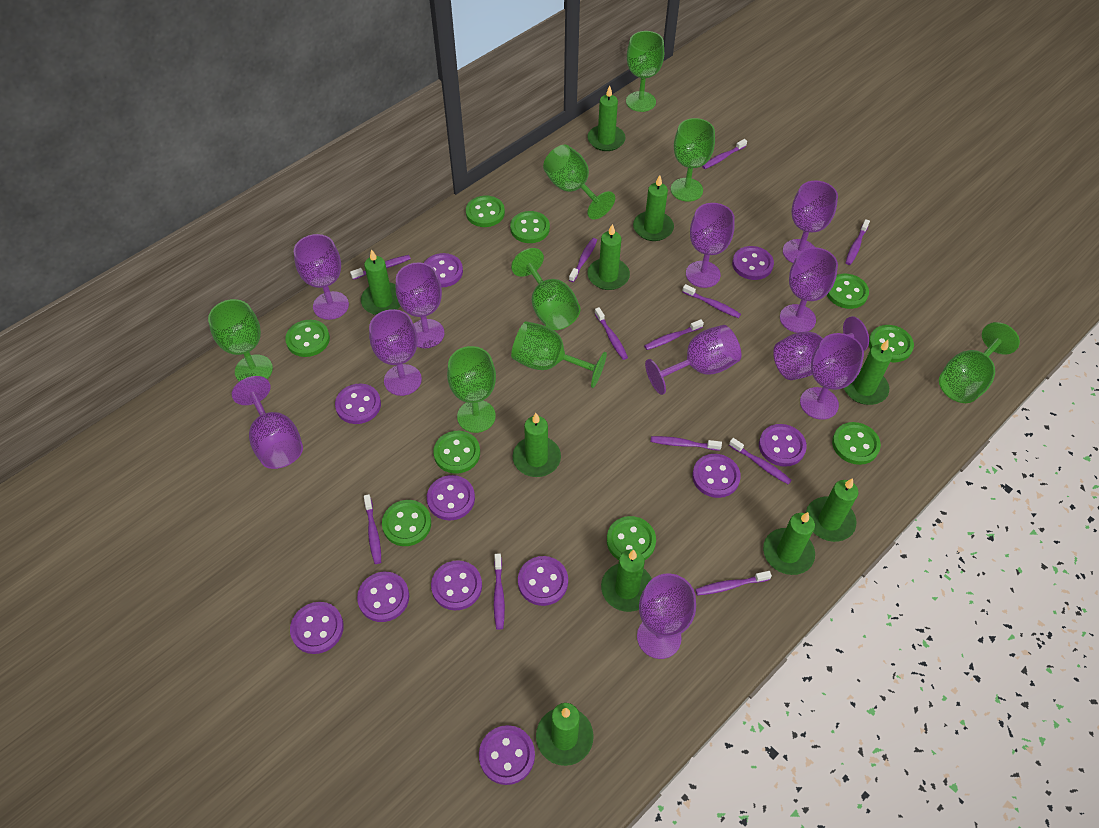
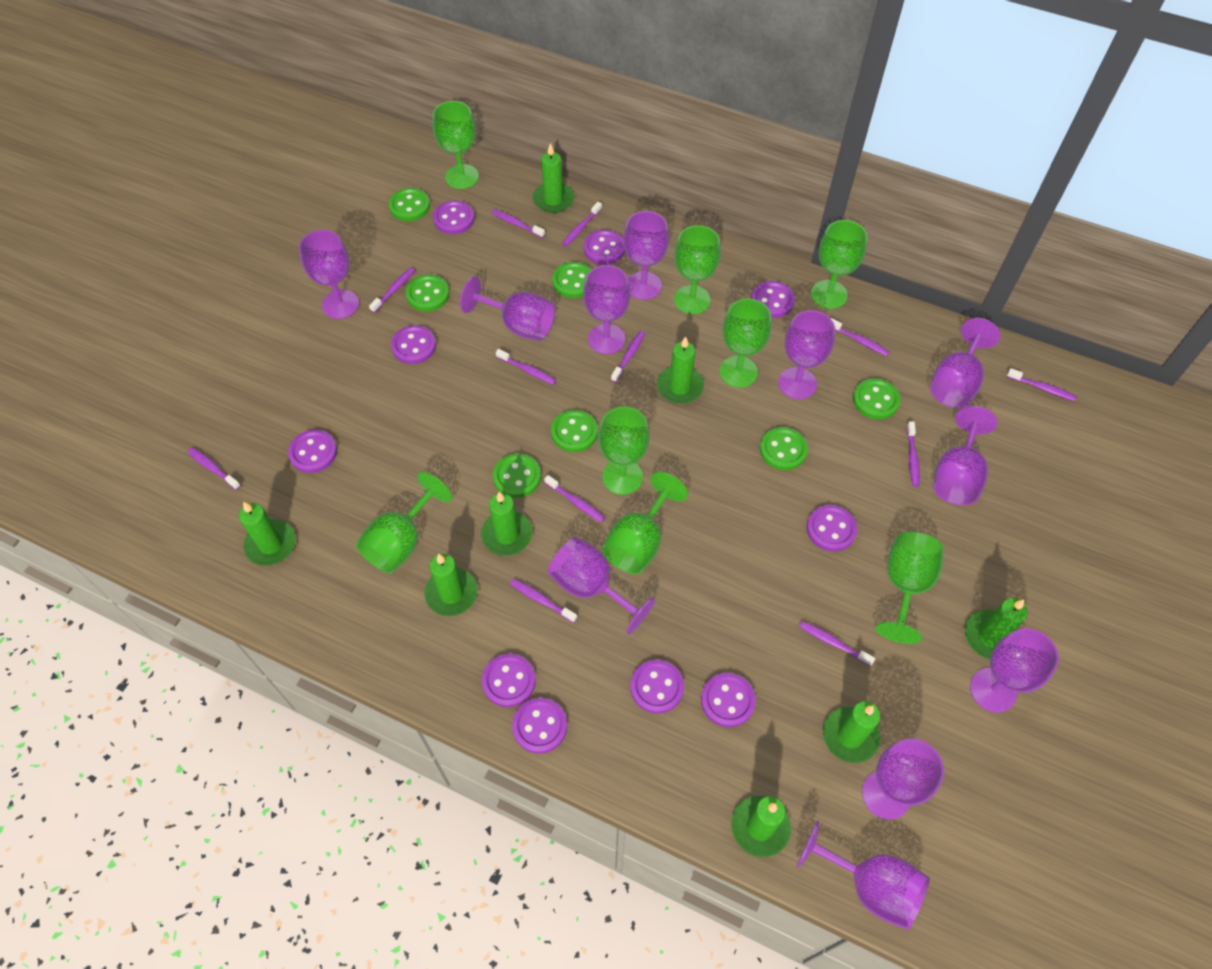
green button: [285,320,330,357] [382,500,431,546] [433,431,480,474] [466,196,505,227] [510,211,550,243] [607,516,656,560] [827,274,869,309] [832,422,881,465] [869,325,914,362] = 9 -> [389,188,430,221] [406,275,449,311] [493,453,541,498] [551,410,598,452] [552,262,592,298] [760,427,808,470] [853,378,900,419] = 7
green candle: [361,249,400,315] [513,413,561,477] [536,703,594,766] [587,224,630,290] [588,86,625,151] [601,549,652,612] [633,175,674,241] [763,512,815,575] [806,478,858,542] [844,340,893,405] = 10 -> [239,502,296,566] [425,554,478,616] [481,492,532,556] [533,143,574,213] [657,336,704,404] [731,795,791,857] [823,701,880,763] [965,598,1028,659] = 8
purple button: [290,602,344,654] [335,384,381,424] [357,572,409,622] [424,253,463,288] [427,475,475,520] [431,560,482,610] [479,725,535,785] [518,556,568,606] [692,454,741,498] [732,246,774,280] [759,424,807,467] = 11 -> [288,429,337,473] [391,325,436,364] [433,200,475,234] [482,653,536,707] [512,698,567,754] [584,230,625,265] [630,660,684,714] [701,673,756,727] [751,281,795,318] [807,505,857,552] = 10

